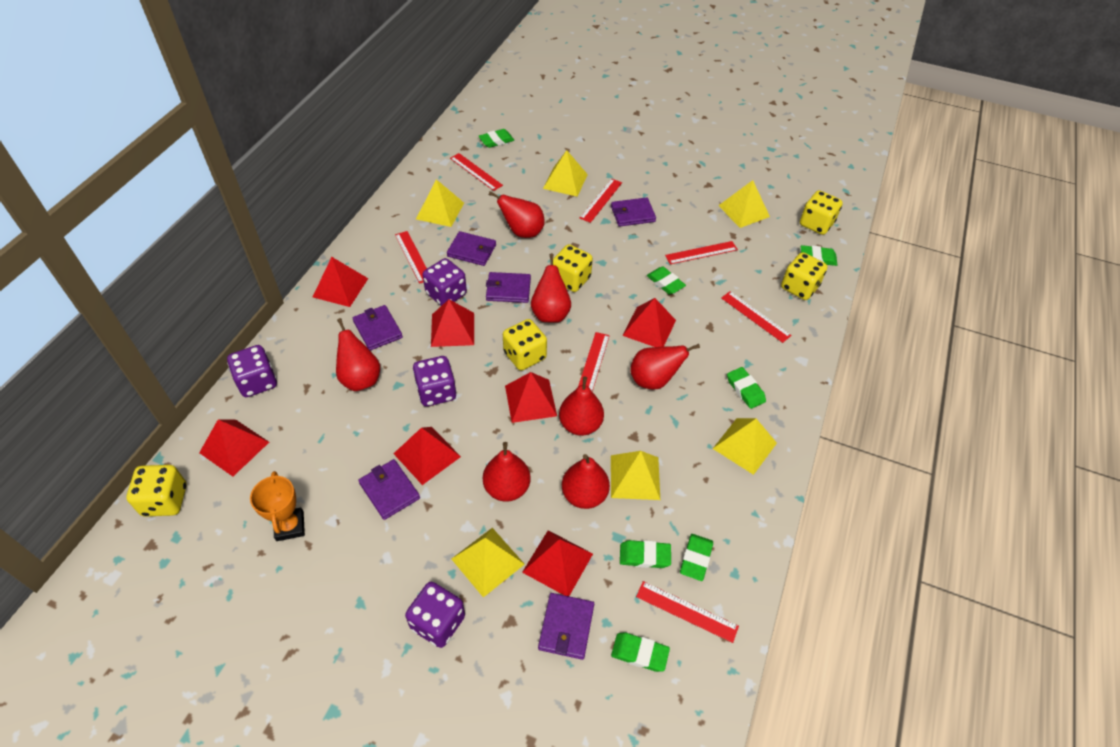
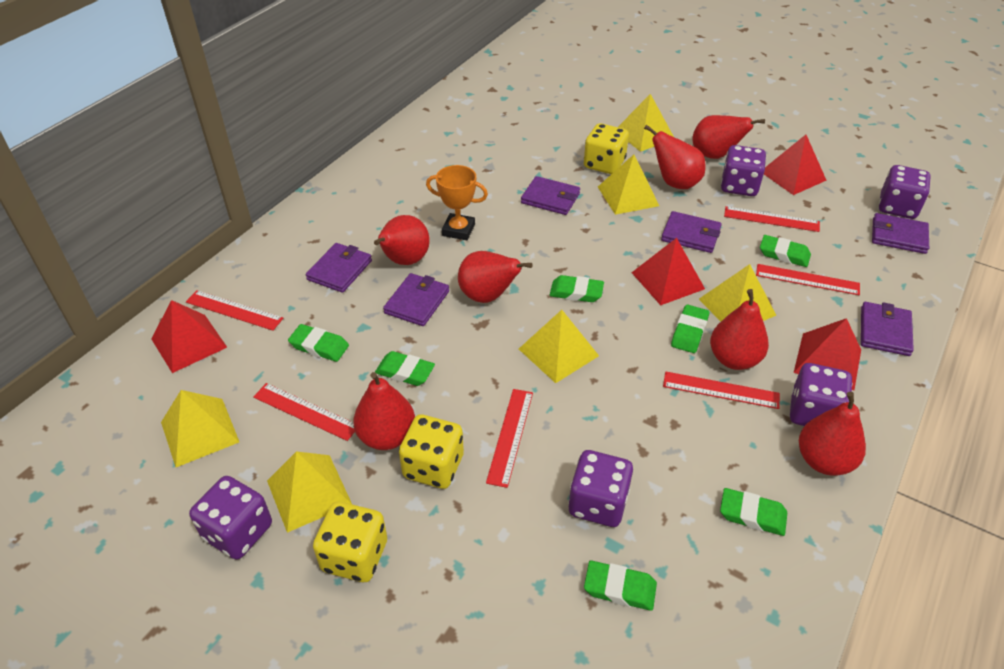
purple dice: [227,345,277,397] [405,582,465,648] [413,356,457,406] [423,258,467,306] = 4 -> [189,476,272,560] [568,450,633,527] [721,145,766,196] [790,363,852,426] [879,165,931,219] = 5
red pyramid: [199,419,269,477] [313,257,368,307] [393,427,461,485] [431,299,474,347] [505,372,557,423] [522,530,593,596] [622,298,676,347] = 7 -> [151,300,227,373] [632,238,705,305] [764,135,827,195] [794,318,861,390] = 4
red ruler: [395,231,427,284] [450,153,503,191] [578,332,610,392] [580,178,622,223] [636,581,739,643] [665,241,738,264] [721,291,792,343] = 7 -> [186,290,283,331] [253,383,355,441] [486,389,533,488] [663,372,780,409] [724,206,820,232] [756,264,860,295] = 6
yellow dice: [126,465,187,517] [503,319,547,370] [553,244,593,292] [781,252,827,300] [800,190,843,235] = 5 -> [313,502,387,582] [399,414,464,489] [584,123,629,174] = 3

